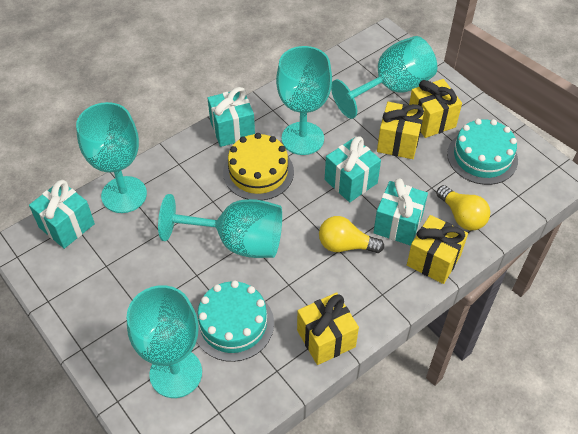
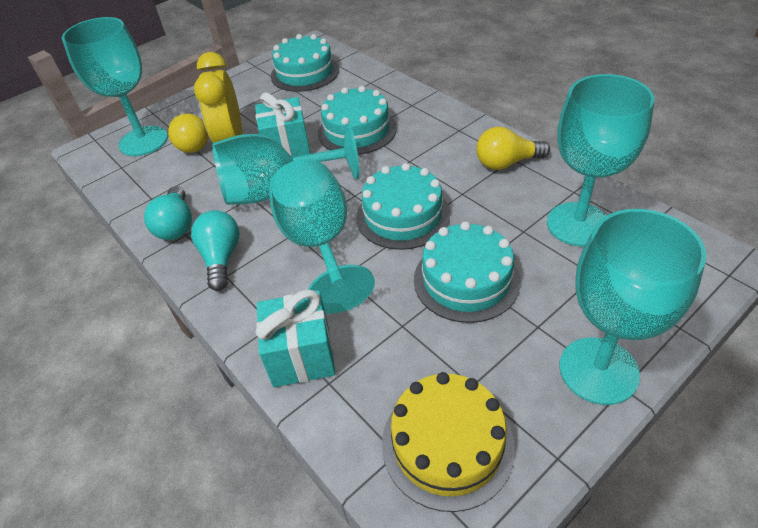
turquoise cake: [196,281,274,362] [447,119,518,185] = 2 -> [271,34,339,92] [318,86,397,155] [356,163,450,250] [414,221,521,323] = 4
turquoise gift: [29,180,95,249] [208,87,255,147] [325,136,381,202] [373,178,428,246] = 4 -> [255,92,311,157] [255,289,336,387] = 2
turquoise light bulb: none = 0 -> [144,186,192,240] [191,210,240,291] = 2
yellow clock: none = 0 -> [194,52,243,143] = 1
yellow gift: [297,292,359,365] [377,102,425,159] [407,215,468,284] [409,79,462,138] = 4 -> none = 0

